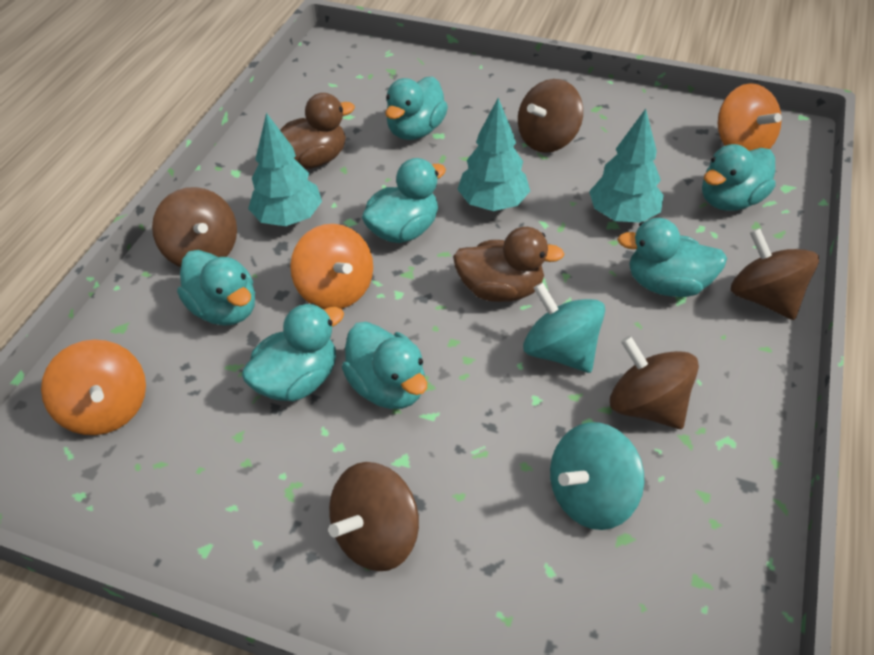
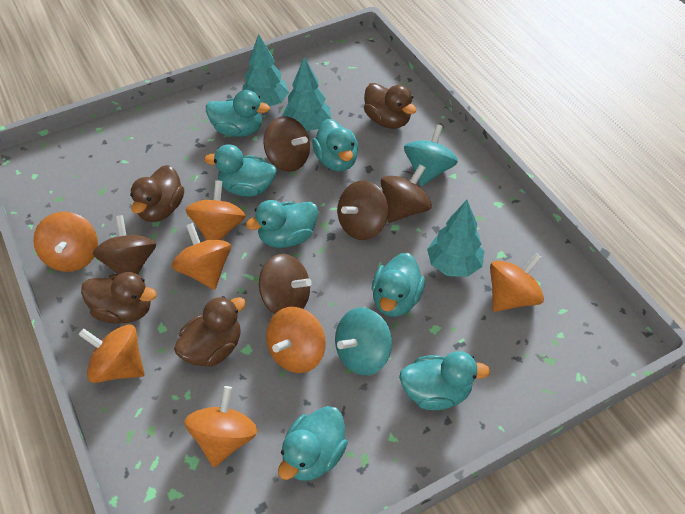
brown duck: [280,93,355,169] [453,227,564,302] = 2 -> [81,272,157,324] [130,165,184,222] [174,296,246,367] [364,83,417,129] = 4
orange spinning top: [41,339,146,435] [290,224,373,309] [718,83,782,151] = 3 -> [33,212,98,272] [78,324,145,383] [172,223,231,290] [185,180,246,240] [185,386,258,467] [266,307,326,373] [490,253,544,312] = 7

